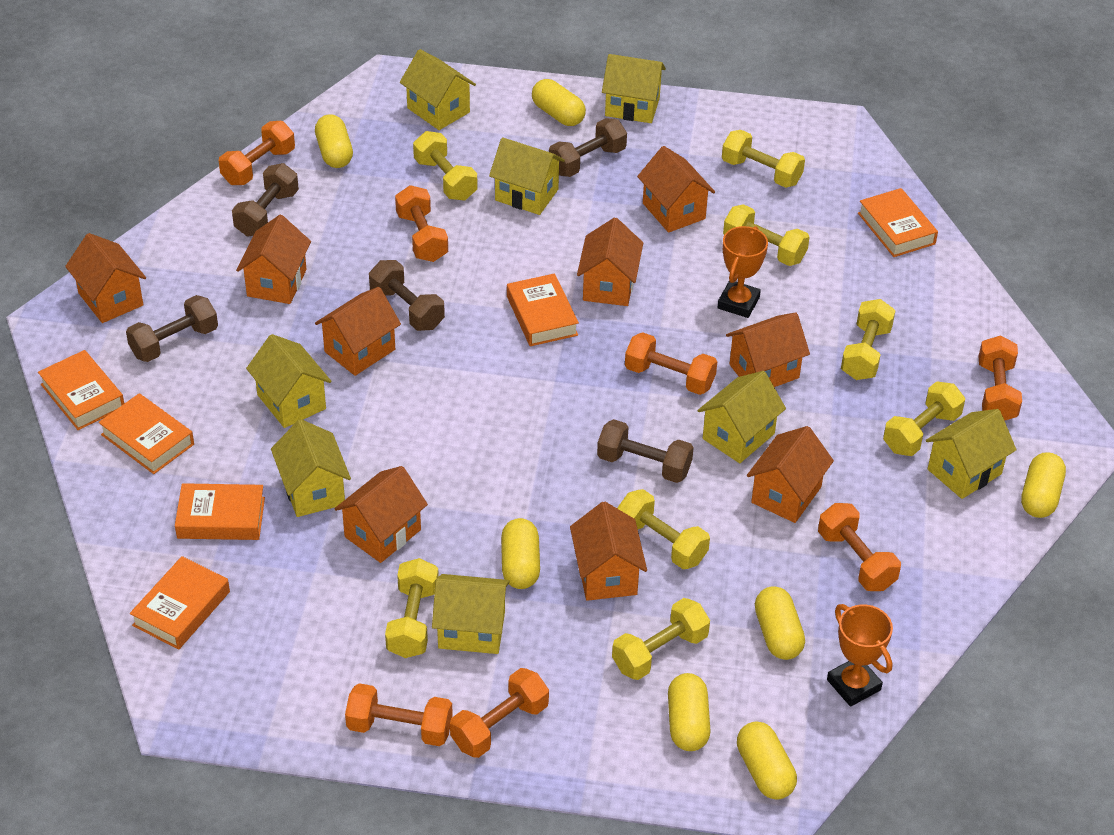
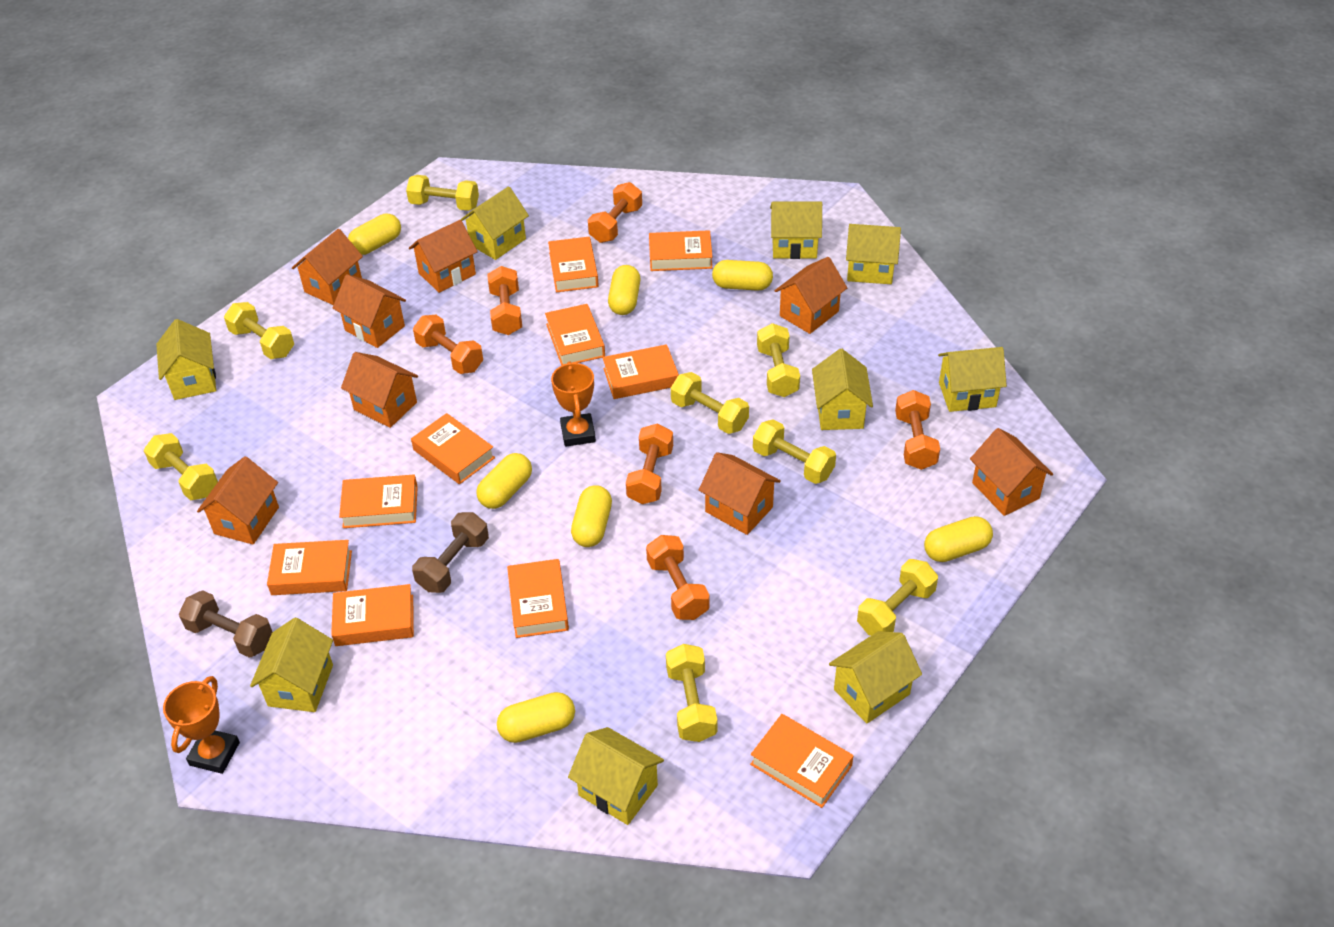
brown dumbbell: [126,295,218,362] [232,163,299,236] [369,260,445,331] [549,118,627,177] [597,419,694,483] = 5 -> [179,590,272,658] [412,512,489,593] = 2
orange book: [38,350,124,430] [98,393,194,474] [130,556,230,650] [175,483,265,540] [507,273,579,346] [858,188,938,257] = 6 -> [267,540,352,595] [331,584,414,646] [339,475,418,528] [411,413,495,484] [507,559,569,638] [545,304,605,366] [548,237,599,292] [602,344,679,399] [649,230,712,271] [750,714,853,808] = 10
orange dumbbell: [219,121,295,185] [345,683,453,746] [395,185,448,262] [450,668,549,758] [625,332,717,395] [818,503,901,591] [978,335,1022,421] = 7 -> [413,315,483,374] [487,266,522,335] [588,182,642,243] [626,423,673,504] [646,535,709,620] [895,390,940,470] = 6
orange house: [65,233,146,323] [236,215,311,304] [315,287,401,376] [334,466,428,563] [570,502,647,601] [577,217,643,306] [637,146,715,233] [726,313,810,387] [747,426,834,523] = 9 -> [197,456,279,545] [292,229,363,305] [333,274,406,348] [341,352,418,428] [409,220,478,293] [699,452,781,535] [775,257,847,334] [970,428,1053,516] = 8
yellow house: [246,334,331,428] [271,419,351,517] [400,49,476,130] [432,574,510,654] [489,137,565,215] [602,54,666,123] [698,371,786,463] [926,409,1016,499] = 8 -> [156,319,216,400] [250,618,333,712] [460,186,529,260] [568,727,664,825] [770,202,822,259] [812,349,873,430] [829,631,922,724] [846,224,901,284] [938,347,1007,412] = 9

